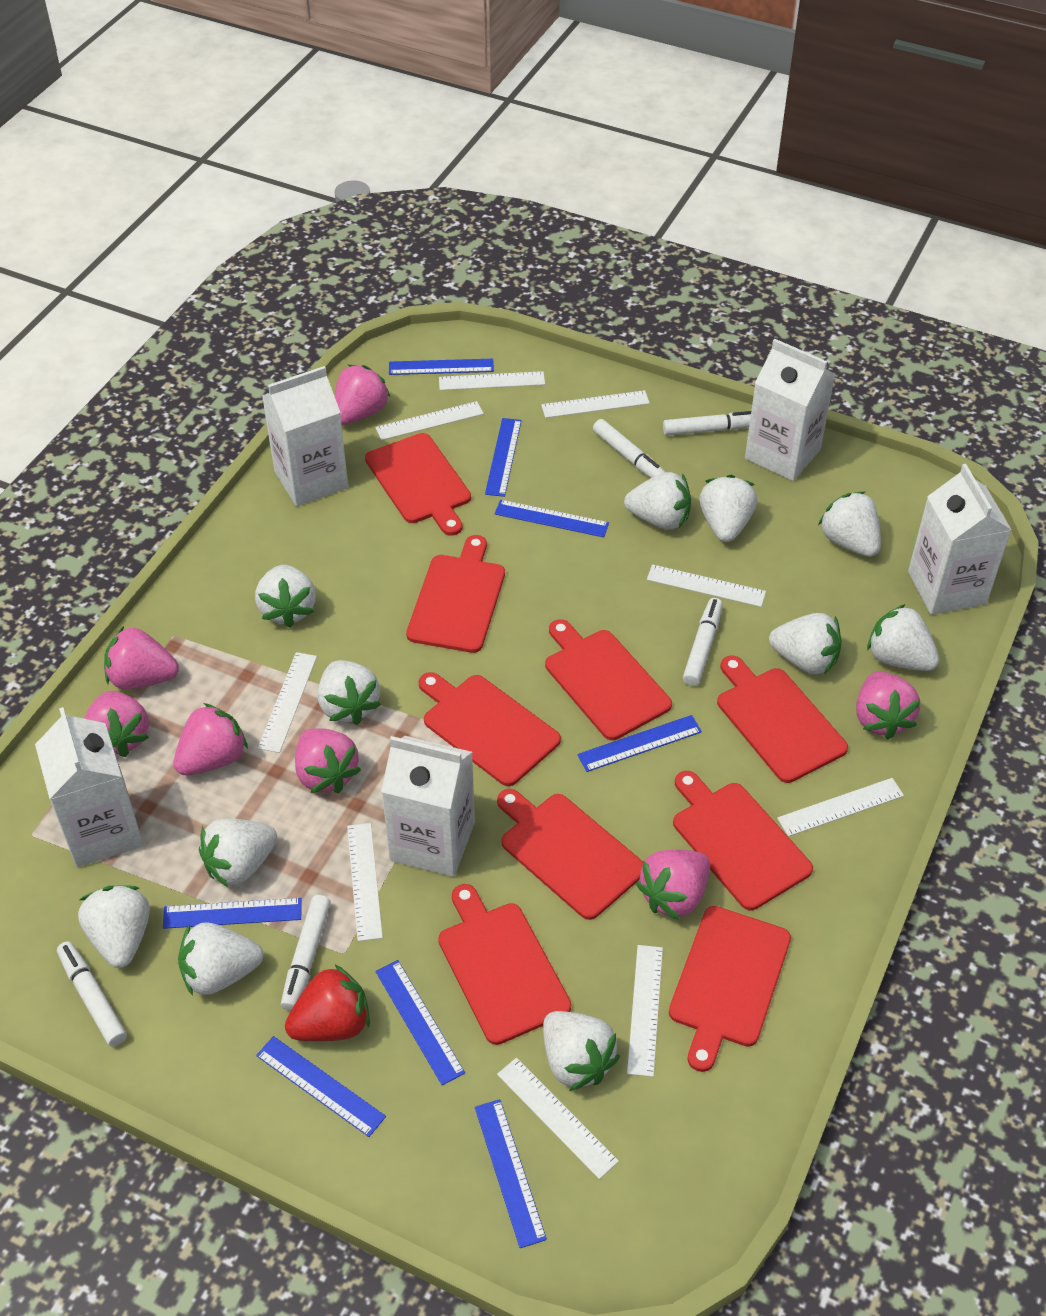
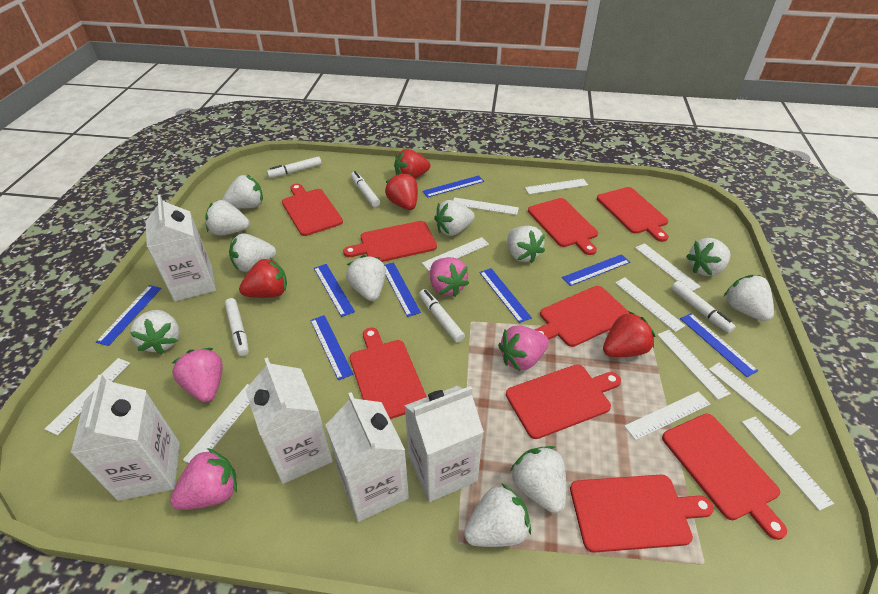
pink strawberry: [84,691,149,757] [104,626,179,689] [174,703,248,775] [295,728,361,793] [335,365,390,425] [636,850,710,920] [856,671,921,740] = 7 -> [170,448,237,510] [172,348,223,402] [430,257,469,297] [498,325,549,371] = 4
red strawberry: [285,964,370,1041] = 1 -> [239,258,287,298] [385,172,418,210] [394,149,430,179] [603,311,655,357] = 4
white ruler: [258,652,317,753] [347,823,383,941] [375,401,484,440] [439,371,545,390] [497,1058,619,1179] [541,390,650,418] [627,945,663,1077] [647,564,766,607] [777,778,904,837] = 9 -> [45,358,130,435] [183,384,250,463] [422,237,489,271] [453,198,519,215] [525,179,588,194] [615,278,686,332] [624,391,710,440] [635,243,701,291] [657,330,731,400] [709,362,801,436] [742,416,834,511] = 11

